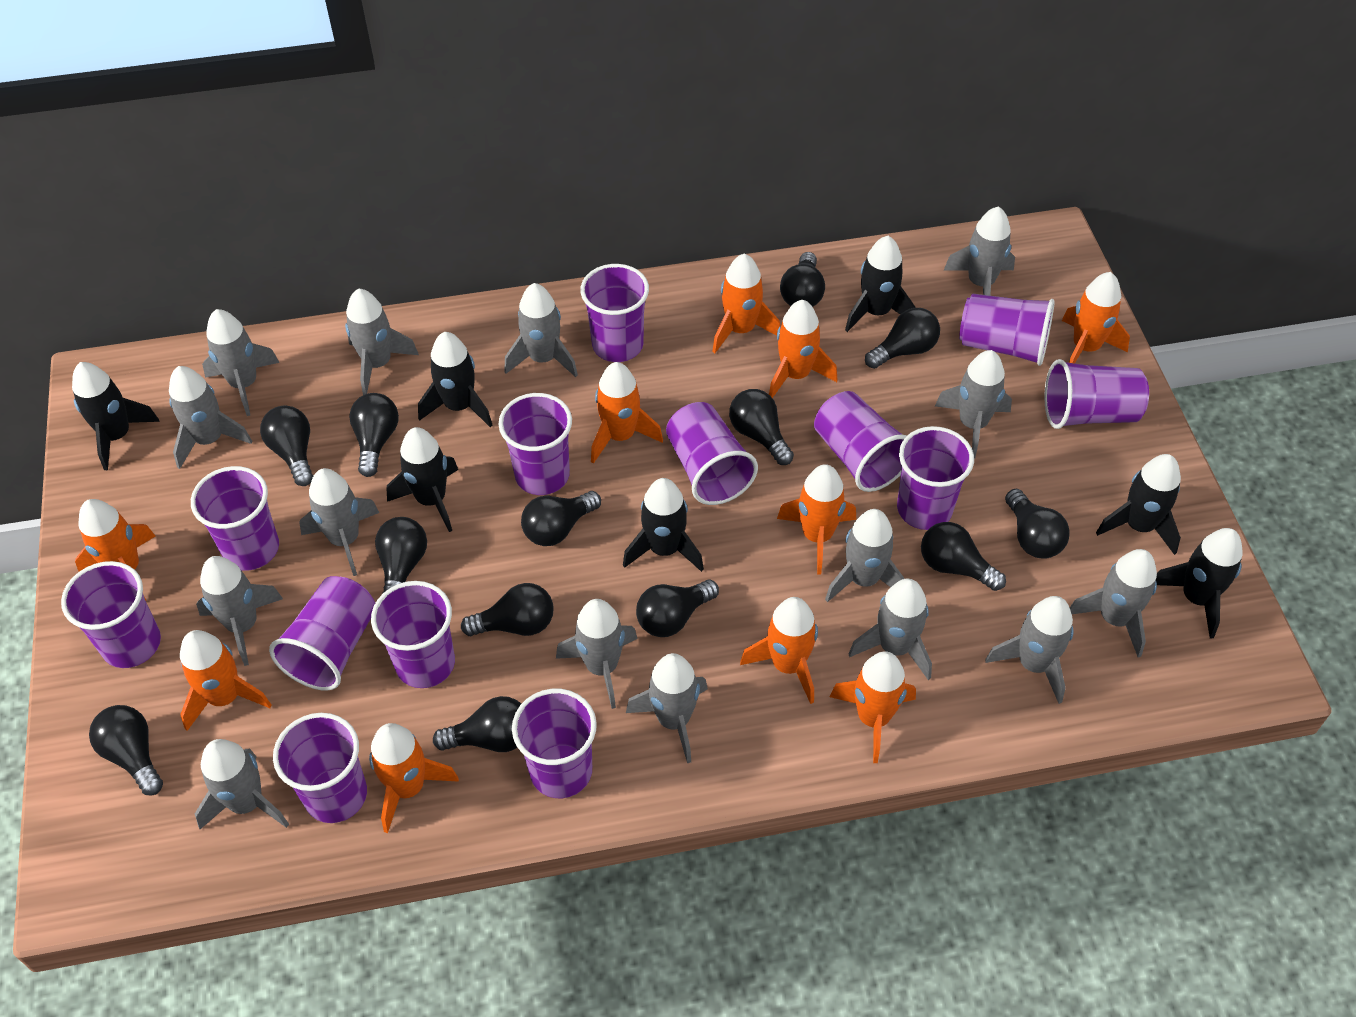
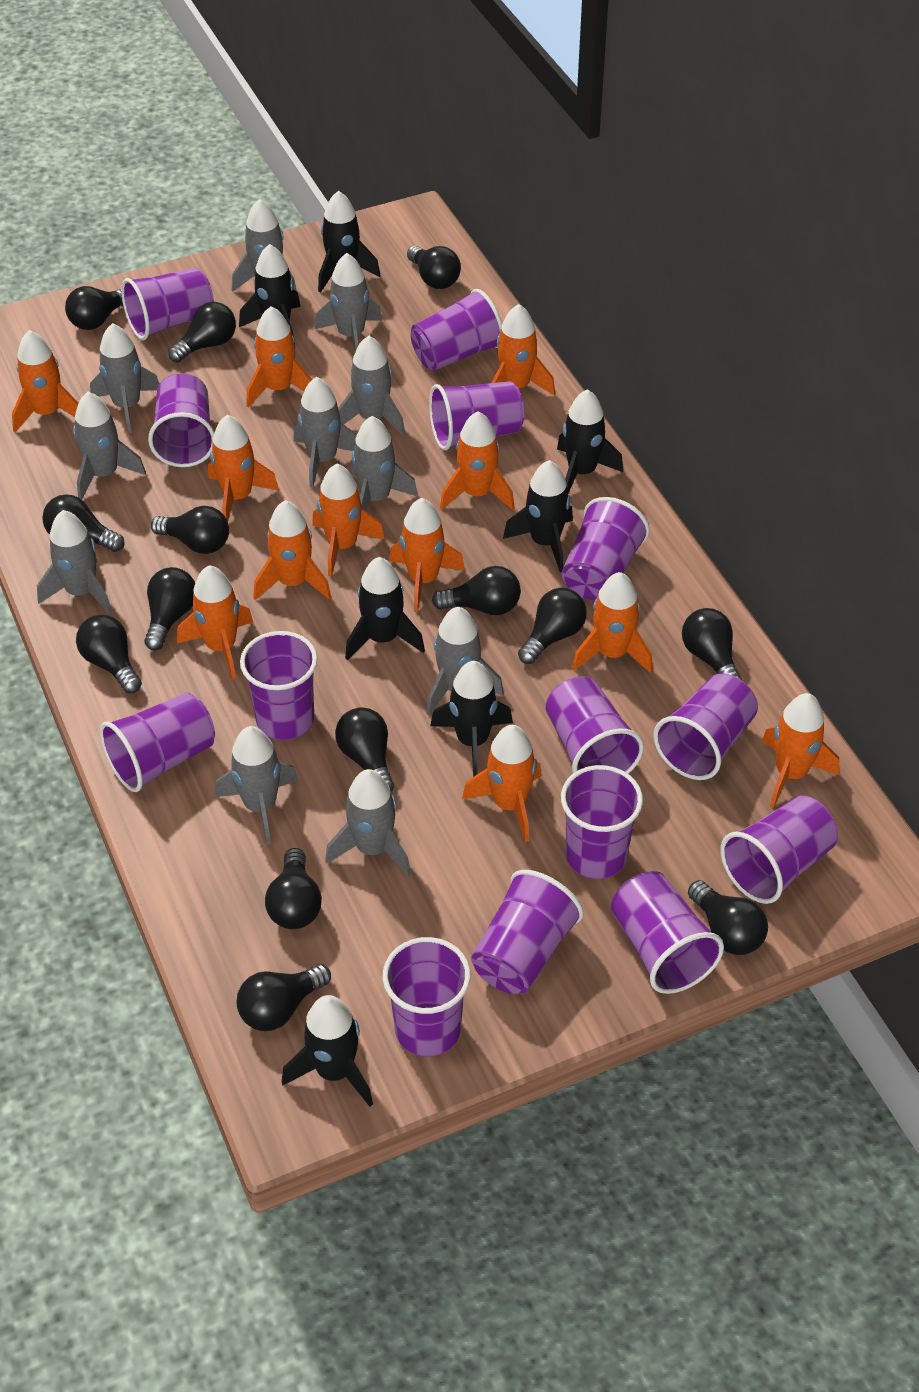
black light bulb: [89,705,163,795] [260,406,313,486] [349,393,399,477] [375,517,427,593] [433,696,521,752] [461,583,554,636] [521,491,601,546] [636,579,719,637] [729,389,794,465] [780,252,825,307] [865,308,940,369] [921,522,1006,591] [1005,489,1070,559] = 13 -> [42,494,125,552] [65,286,123,330] [76,615,142,693] [144,567,195,651] [151,506,229,554] [168,302,236,362] [236,964,331,1031] [265,848,322,929] [335,707,394,792] [407,245,461,289] [432,566,521,615] [518,588,587,664] [682,608,742,680] [688,880,768,955] = 14
grey rocket: [169,366,252,469] [195,739,289,829] [196,556,283,666] [202,309,280,416] [299,468,379,576] [345,288,419,395] [504,283,578,377] [556,599,638,709] [626,653,708,763] [825,509,905,602] [849,579,932,680] [935,350,1012,459] [944,206,1015,296] [985,596,1074,704] [1070,549,1157,657] = 15 -> [37,510,113,615] [73,392,146,500] [90,323,159,433] [215,726,299,845] [232,199,297,292] [293,377,357,488] [315,253,382,352] [325,769,411,876] [338,336,405,436] [351,416,418,511] [426,607,504,716] = 11
orange rocket: [75,499,155,601] [180,630,271,731] [369,723,459,833] [591,362,663,464] [712,254,780,353] [740,597,818,704] [769,300,838,398] [777,464,856,574] [830,651,916,763] [1062,272,1130,363] = 10 -> [12,330,78,432] [177,565,253,680] [208,415,279,522] [246,306,312,408] [253,500,331,600] [312,464,385,577] [389,498,465,612] [440,411,515,510] [462,725,541,842] [492,304,555,395] [572,572,653,673] [762,693,839,808] = 12
purple cup: [61,561,161,668] [191,466,279,571] [269,576,375,691] [273,713,367,823] [371,581,455,688] [498,393,572,495] [512,689,597,798] [580,264,649,362] [666,402,758,505] [814,391,907,492] [897,426,974,530] [959,293,1055,366] [1044,359,1149,429] = 13 -> [100,693,215,792] [121,268,214,340] [148,373,214,467] [240,631,317,740] [383,937,471,1057] [411,289,502,371] [429,381,524,450] [471,870,584,994] [546,676,644,774] [561,497,650,601] [561,765,643,879] [611,871,724,994] [653,673,758,780] [720,795,838,904] = 14

